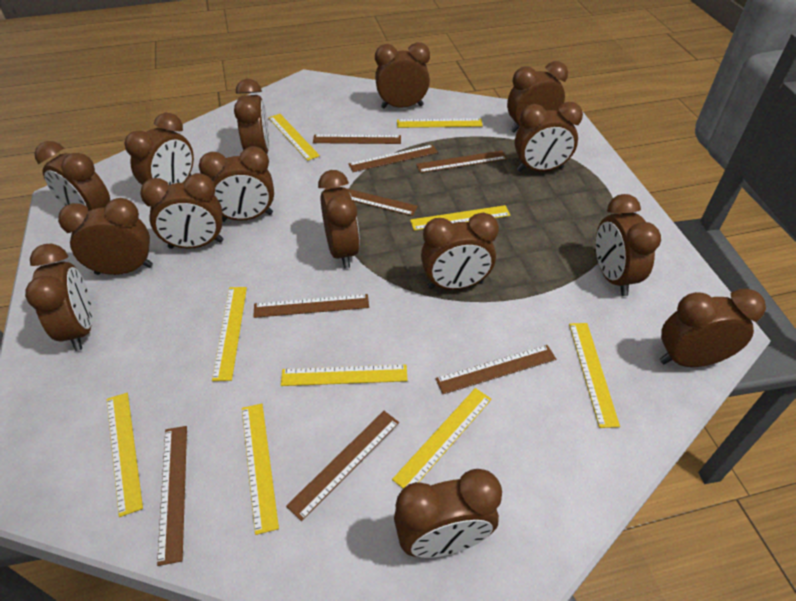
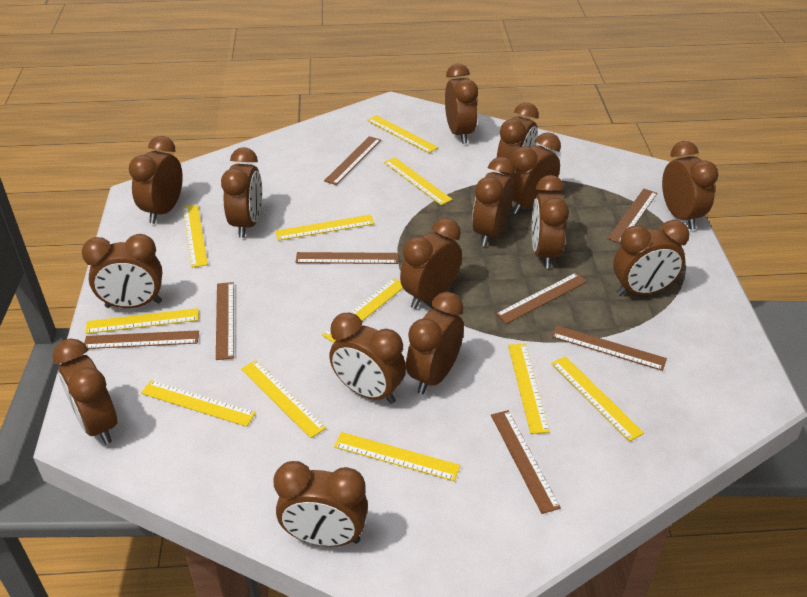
yellow ruler: [107,393,143,517] [212,287,247,381] [242,404,279,535] [268,114,320,161] [281,364,408,386] [392,388,492,488] [397,118,483,128] [410,205,511,231] [569,323,620,428] = 9 -> [86,308,199,334] [141,380,256,427] [183,204,208,268] [241,360,326,438] [275,215,375,241] [322,278,403,343] [334,432,460,481] [367,115,438,153] [384,157,453,205] [508,344,550,434] [551,356,644,442] = 11

